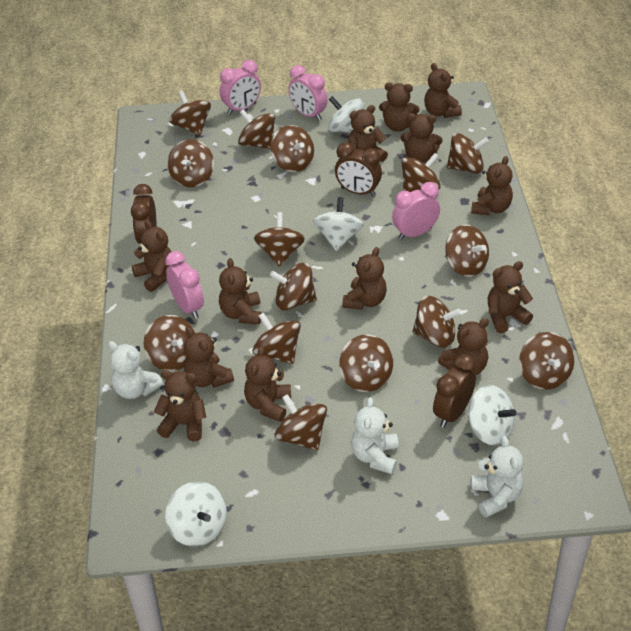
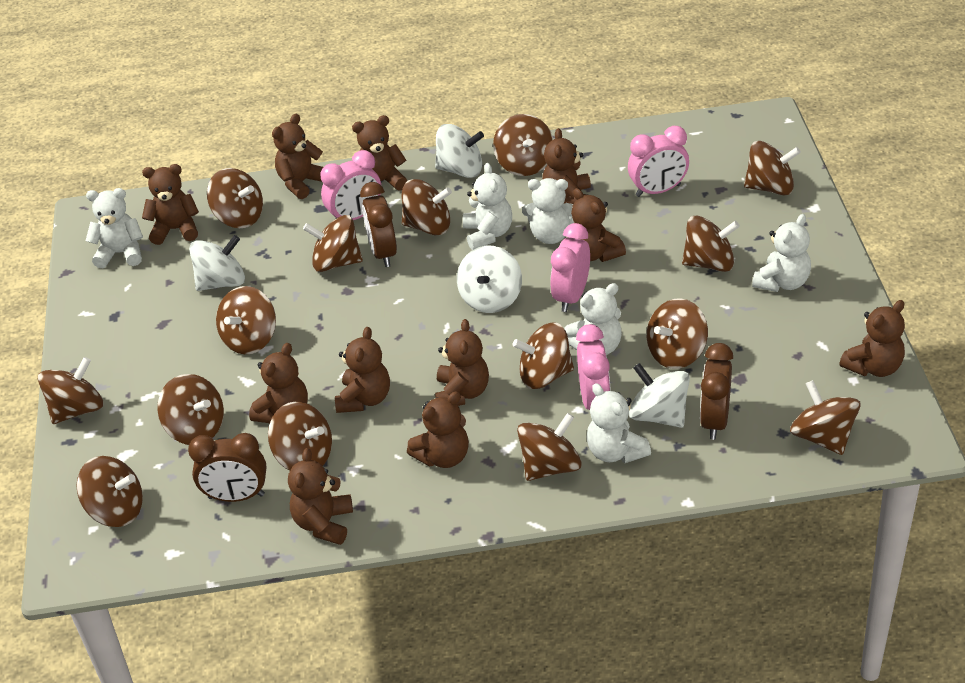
brown teddy bear: [132,220,172,292] [154,370,206,441] [184,327,234,388] [219,258,261,325] [244,346,291,422] [342,247,387,310] [348,105,388,162] [379,83,420,132] [401,113,443,163] [424,63,462,118] [438,318,489,375] [471,156,513,215] [488,261,533,333] = 13 -> [142,164,199,245] [249,343,308,423] [272,114,323,199] [288,448,353,545] [335,327,390,413] [352,115,407,191] [407,392,469,468] [435,319,489,406] [542,128,591,204] [571,188,626,262] [839,300,905,377] = 11
white teddy bear: [108,341,163,399] [351,397,399,474] [471,436,524,518] = 3 -> [86,188,143,268] [463,163,512,250] [522,178,575,244] [564,283,622,355] [586,383,651,463] [752,214,811,292] = 6

